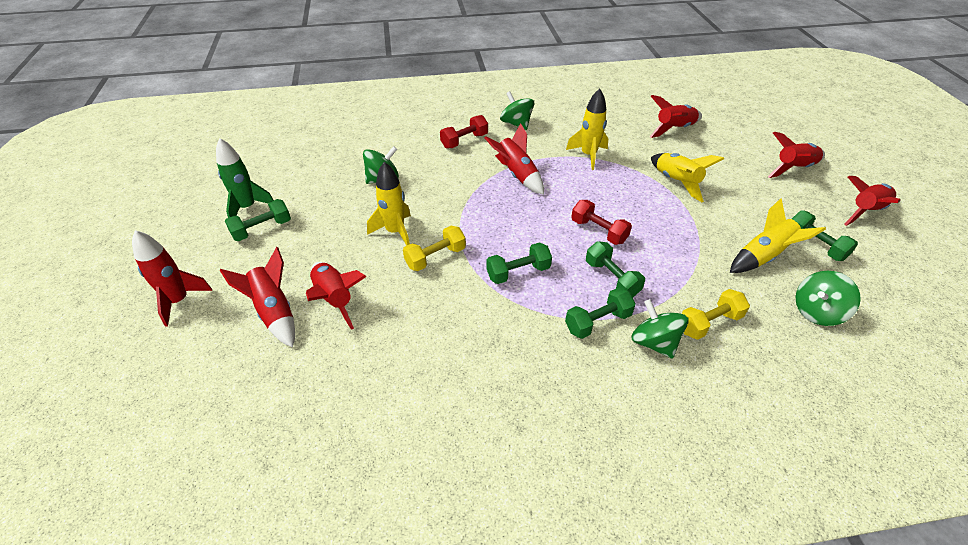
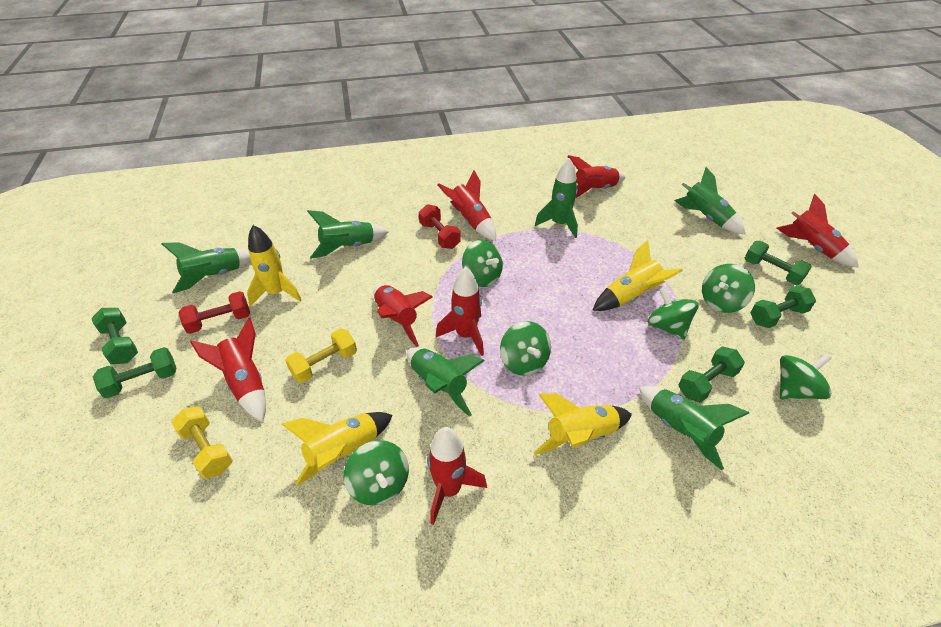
green rocket: [216,138,273,218] = 1 -> [161,242,251,293] [307,210,389,259] [407,348,484,417] [535,158,578,238] [639,386,749,470] [674,167,746,235] = 6
green spinning top: [363,146,399,184] [500,91,534,130] [631,299,688,359] [796,271,861,326] = 4 -> [344,440,409,505] [462,240,503,287] [500,321,551,376] [648,287,698,340] [702,264,755,313] [780,353,832,399] = 6

